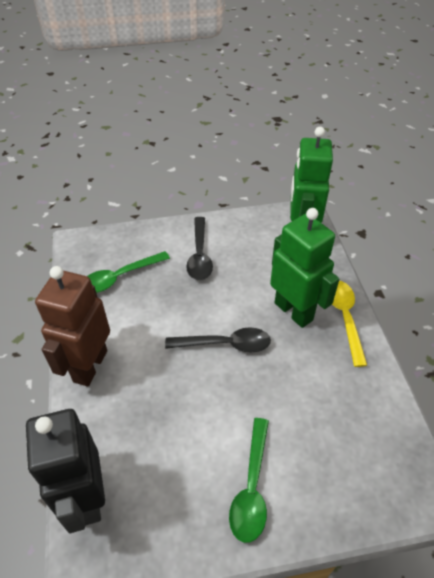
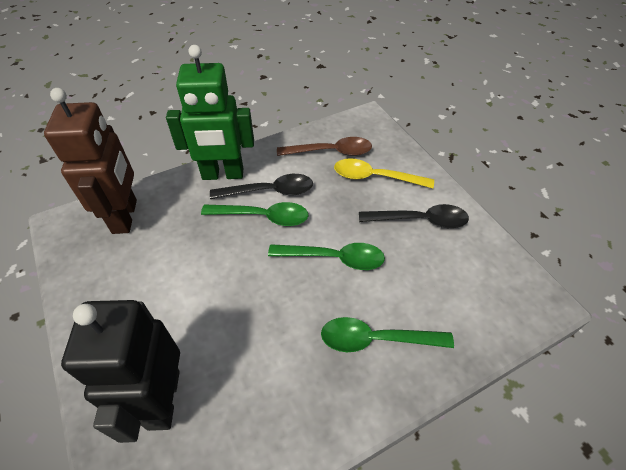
brown spoon: none = 0 -> [277,137,372,156] = 1
green robot: [270,208,340,328] [290,127,333,223] = 2 -> [166,45,254,180] = 1
green spoon: [87,251,170,293] [229,418,269,543] = 2 -> [201,202,308,226] [268,243,385,270] [321,317,454,352] = 3

